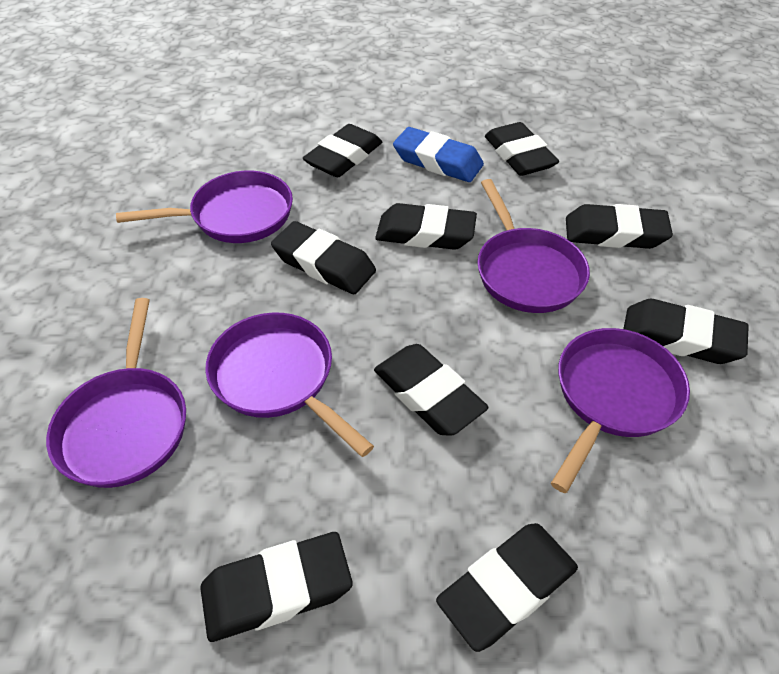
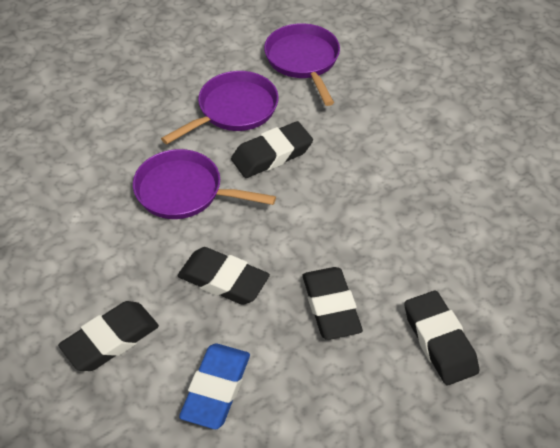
black eraser: [200,532,352,642] [271,221,376,295] [303,124,382,177] [374,344,488,436] [375,203,477,250] [436,523,578,652] [485,122,559,176] [566,204,673,249] [623,299,749,364] = 9 -> [58,301,159,371] [177,247,270,305] [231,121,313,178] [302,267,363,340] [404,291,479,385] = 5
purple pan: [46,298,186,488] [116,171,293,243] [205,312,374,457] [477,179,590,313] [551,328,690,493] = 5 -> [133,149,276,219] [161,71,279,144] [264,23,340,106] = 3

